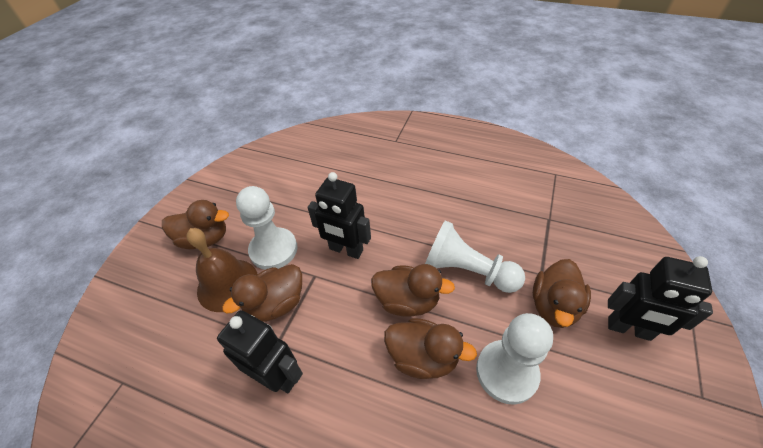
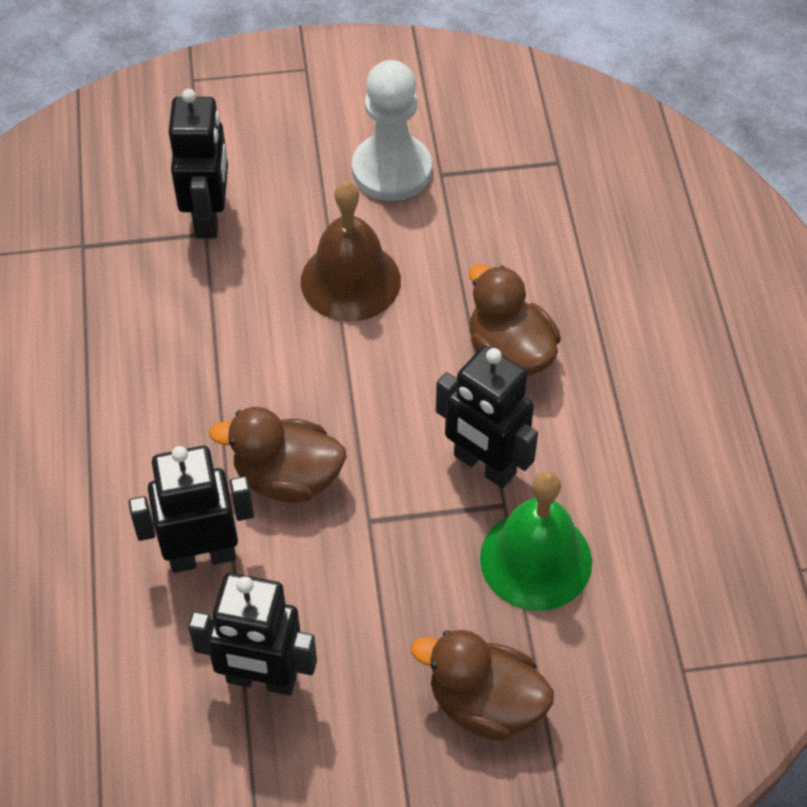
black robot: [217,310,303,393] [308,172,371,259] [608,256,713,341] = 3 -> [128,446,254,573] [169,89,228,239] [188,573,317,695] [436,346,538,488] = 4
brown duck: [162,200,229,249] [222,264,302,322] [371,264,455,317] [384,318,477,379] [533,259,591,328] = 5 -> [209,407,346,503] [411,630,554,741] [469,264,561,376] = 3
green bell: none = 0 -> [480,471,592,611] = 1
white pawn: [236,186,298,270] [425,220,525,293] [476,313,553,405] = 3 -> [352,60,432,201] = 1

